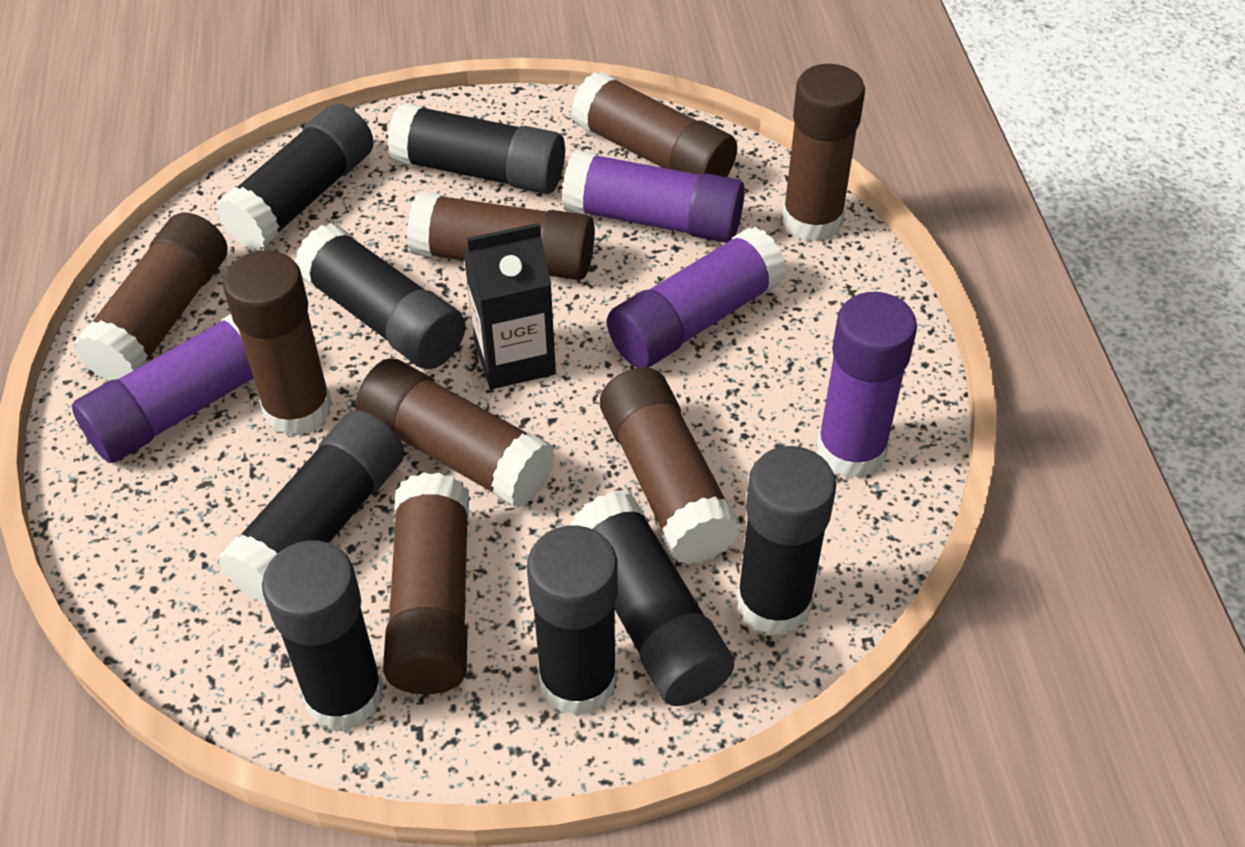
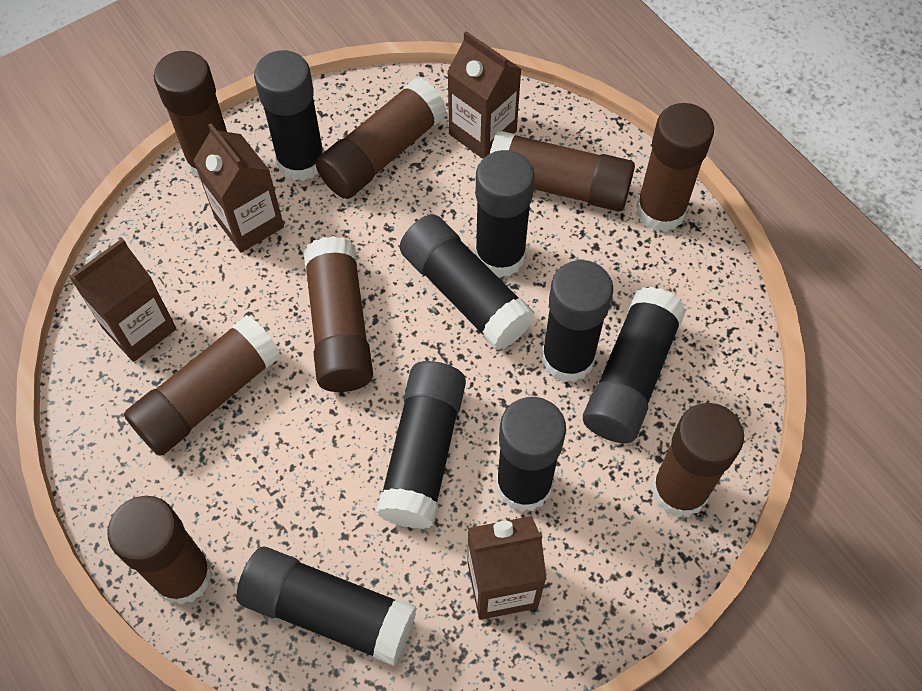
black carton: [463,223,556,389] = 1 -> none = 0
brown carton: none = 0 -> [70,238,176,362] [193,123,284,252] [447,31,521,159] [468,516,547,620] = 4
purple glue stick: [72,314,254,463] [562,150,745,243] [607,227,787,368] [817,292,917,478] = 4 -> none = 0

